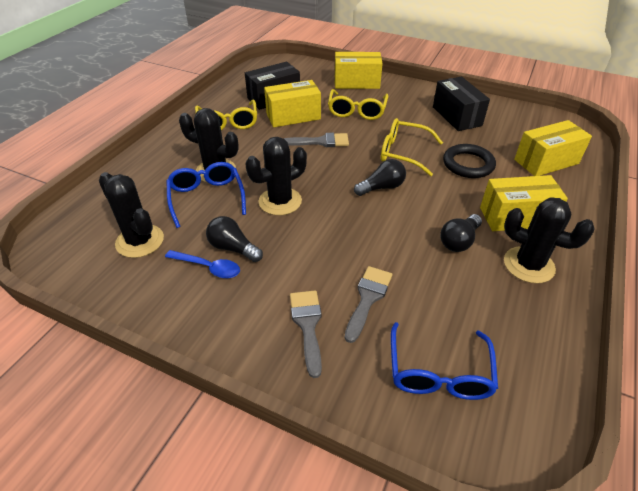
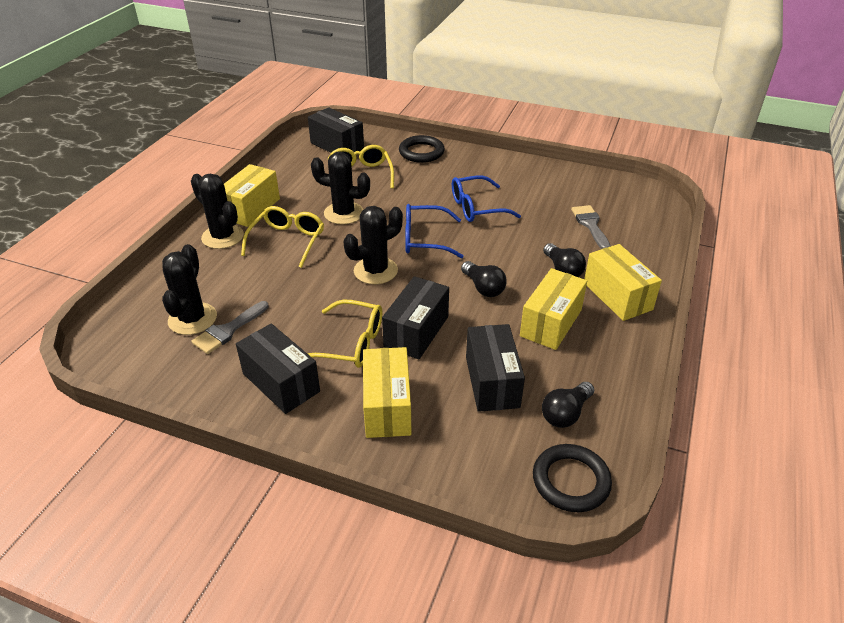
black box: [245,62,300,110] [433,77,490,131] = 2 -> [236,323,320,414] [308,107,364,153] [382,276,449,359] [466,324,525,412] = 4
black ring: [443,144,496,178] = 1 -> [399,135,445,163] [533,444,612,512] = 2
blue spoon: [165,250,240,278] = 1 -> none = 0
grey brush: [284,133,349,147] [290,290,322,378] [344,266,392,343] = 3 -> [191,301,269,354] [571,205,611,249] = 2

